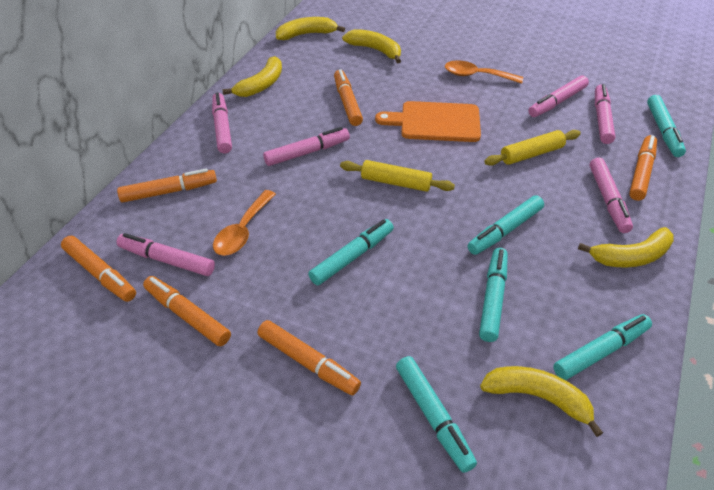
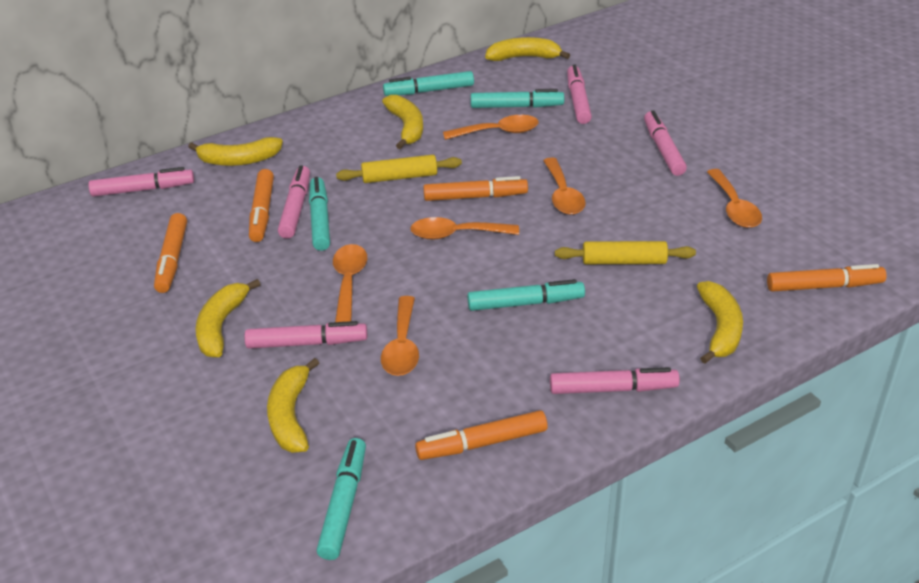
orange cutting board: [375,101,481,142] = 1 -> none = 0
orange marker: [61,236,136,302] [117,169,217,203] [143,276,231,346] [257,320,361,395] [334,69,363,126] [629,135,657,201] = 6 -> [154,213,187,293] [249,169,274,242] [415,410,548,460] [423,176,528,201] [767,264,887,292] = 5
orange spoon: [213,190,276,256] [445,60,523,84] = 2 -> [333,244,367,322] [381,296,419,376] [410,217,519,239] [443,115,539,140] [543,157,586,215] [707,169,762,228] = 6
turquoise marker: [308,219,394,285] [396,356,477,473] [467,195,544,255] [479,248,508,342] [553,314,652,380] [647,95,686,157] = 6 -> [309,177,330,251] [317,438,366,560] [383,71,474,96] [467,279,585,311] [471,89,564,108] = 5
yellow banana: [222,56,282,97] [276,17,345,40] [342,29,401,64] [480,366,603,437] [578,227,674,268] = 5 -> [188,137,283,166] [195,279,261,357] [267,358,319,453] [382,95,423,149] [485,37,570,61] [697,281,743,364] = 6

